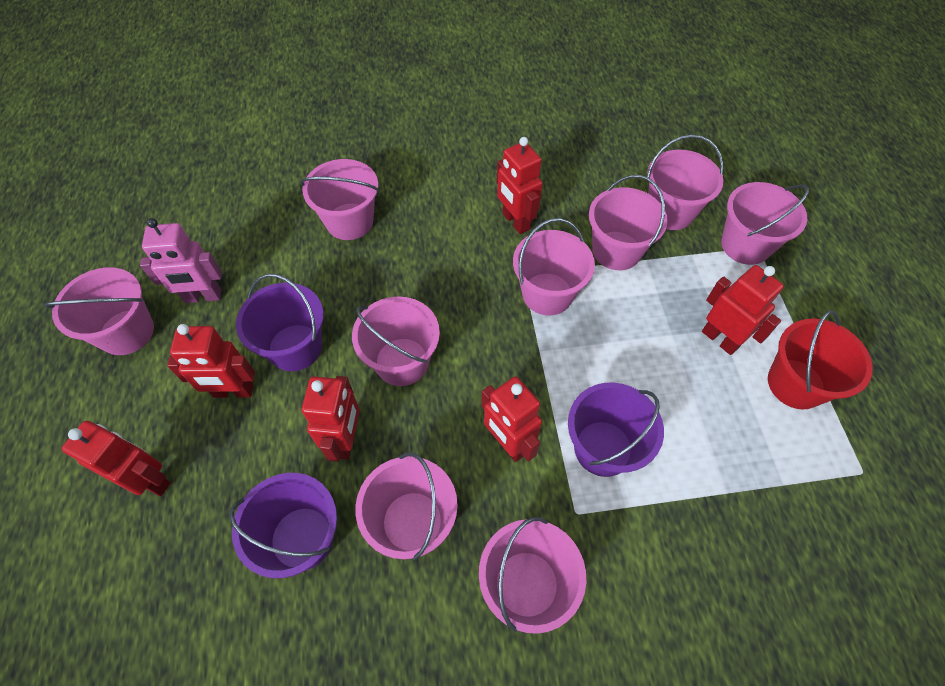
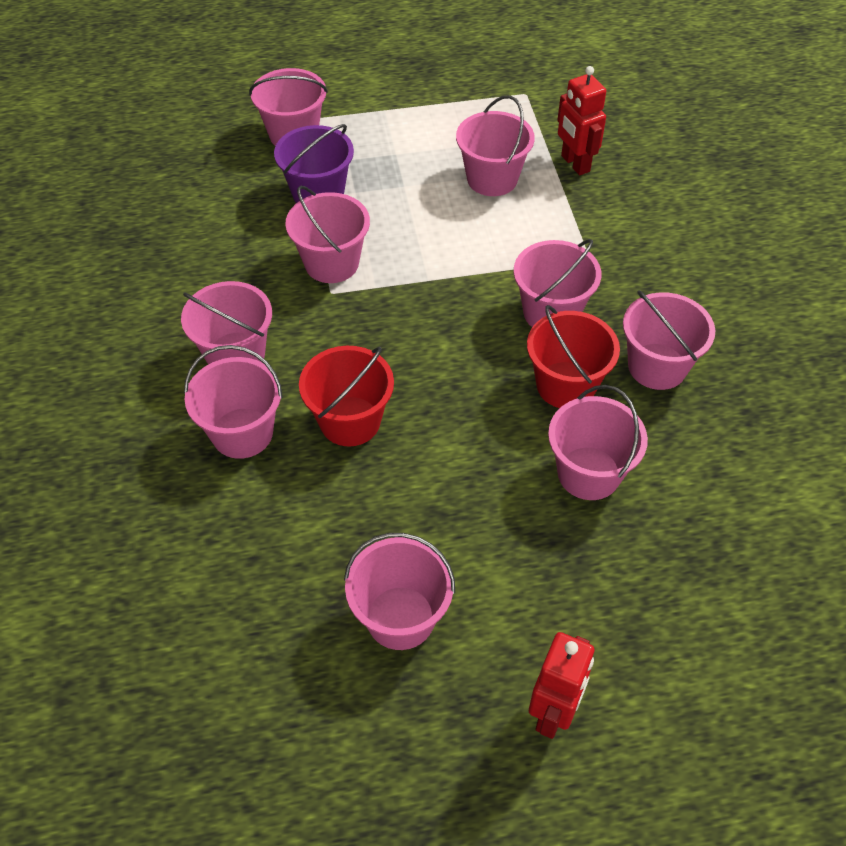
pink robot: [140,218,222,303] = 1 -> none = 0
purple bucket: [229,473,337,578] [236,274,324,371] [568,382,664,477] = 3 -> [274,124,354,203] = 1
red bucket: [768,310,873,409] = 1 -> [299,346,394,446] [527,305,620,408] = 2
red robot: [61,421,171,496] [167,324,255,398] [302,376,360,462] [481,377,542,462] [497,137,543,234] [702,265,784,355] = 6 -> [529,632,594,739] [557,66,606,175] = 2

